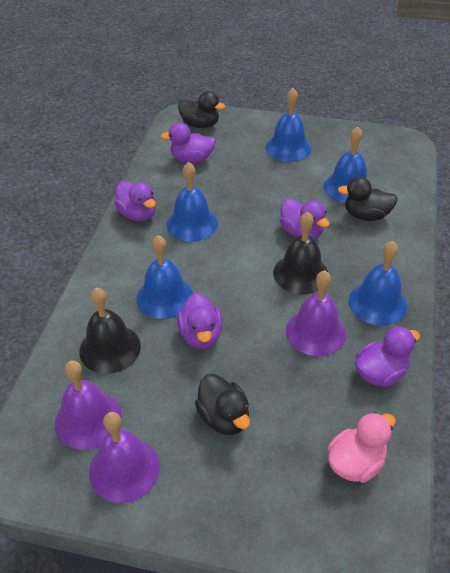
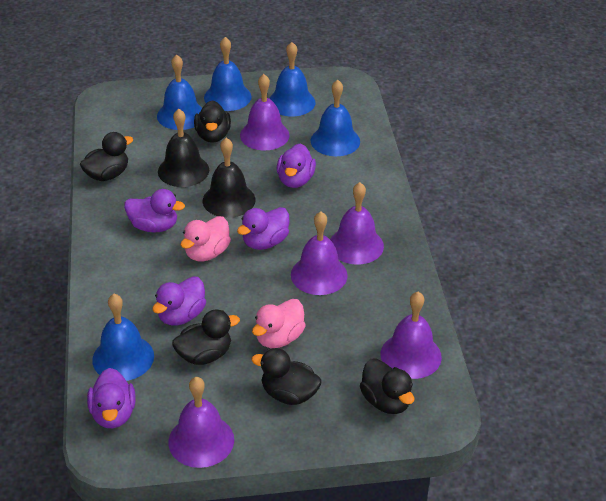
black duck: [178,91,225,128] [195,374,250,435] [338,177,398,221] = 3 -> [80,132,133,181] [172,310,240,365] [194,100,231,143] [251,348,322,405] [360,359,414,414] = 5
pink duck: [328,412,396,483] = 1 -> [180,216,231,261] [252,299,306,348] = 2
purple bell: [55,360,122,450] [89,412,160,503] [286,270,346,356] = 3 -> [168,377,234,468] [240,74,289,150] [291,211,348,295] [330,182,384,265] [381,292,442,379] = 5

